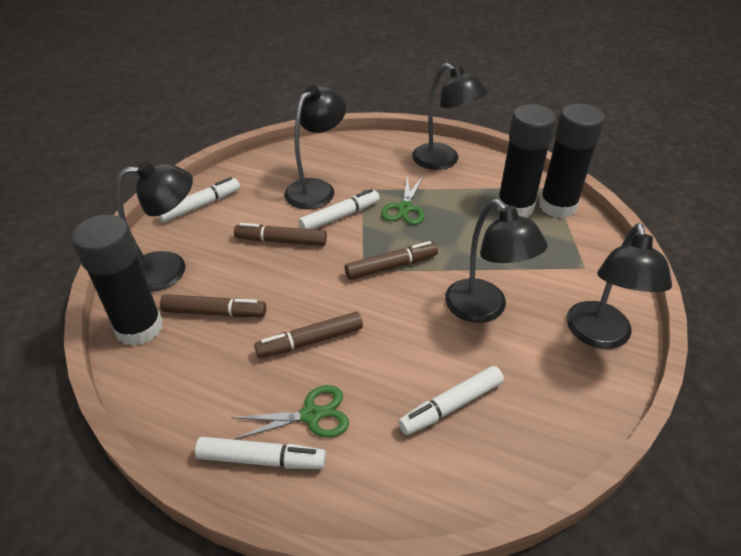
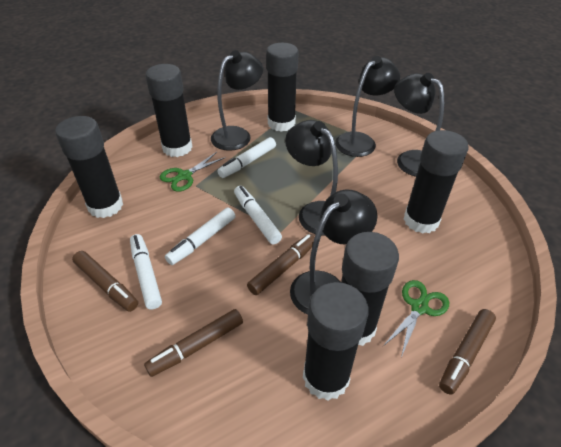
black glue stick: [71,215,163,346] [497,104,557,217] [539,104,605,218] = 3 -> [55,116,123,218] [146,64,192,157] [266,43,299,132] [303,282,369,401] [341,232,399,346] [404,130,468,234] = 6

